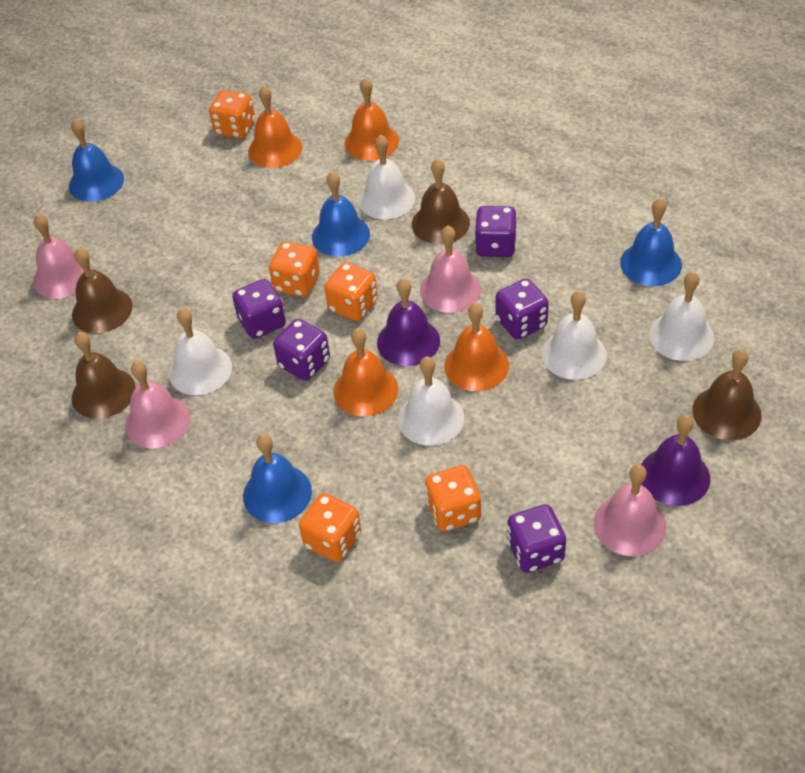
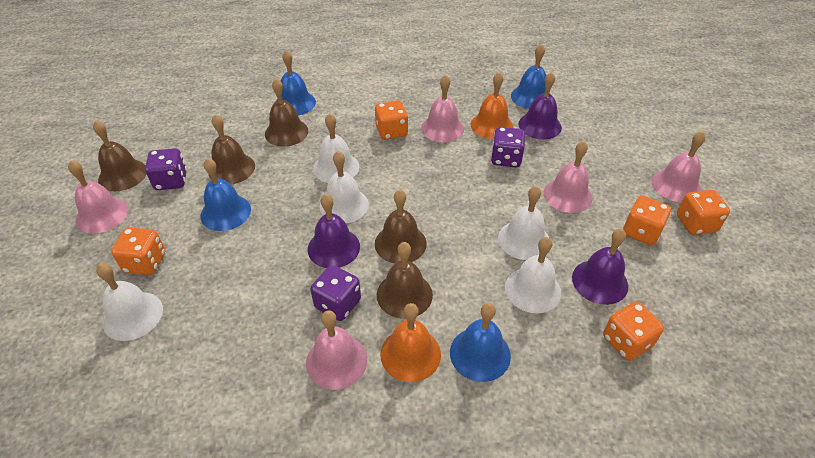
brown bell: [72,248,132,333] [72,332,136,419] [412,158,470,244] [692,350,762,440] = 4 -> [93,121,147,191] [209,114,255,184] [265,79,308,146] [375,190,427,263] [377,242,433,319] = 5
orange bell: [248,85,302,168] [333,328,398,416] [345,77,399,161] [444,303,509,391] = 4 -> [380,303,441,382] [470,72,513,139] = 2
pink bell: [33,214,92,299] [125,361,191,449] [420,226,481,313] [594,465,666,556] = 4 -> [68,161,128,234] [306,310,367,390] [421,75,464,142] [544,141,593,213] [652,131,705,203] = 5
purple bell: [377,278,440,366] [641,415,710,506] = 2 -> [308,194,360,268] [519,72,562,140] [572,228,628,305] = 3
purple dice: [232,279,286,339] [273,319,330,381] [474,206,517,257] [495,279,549,340] [507,504,566,573] = 5 -> [145,148,187,190] [310,265,361,321] [491,127,525,168] = 3

